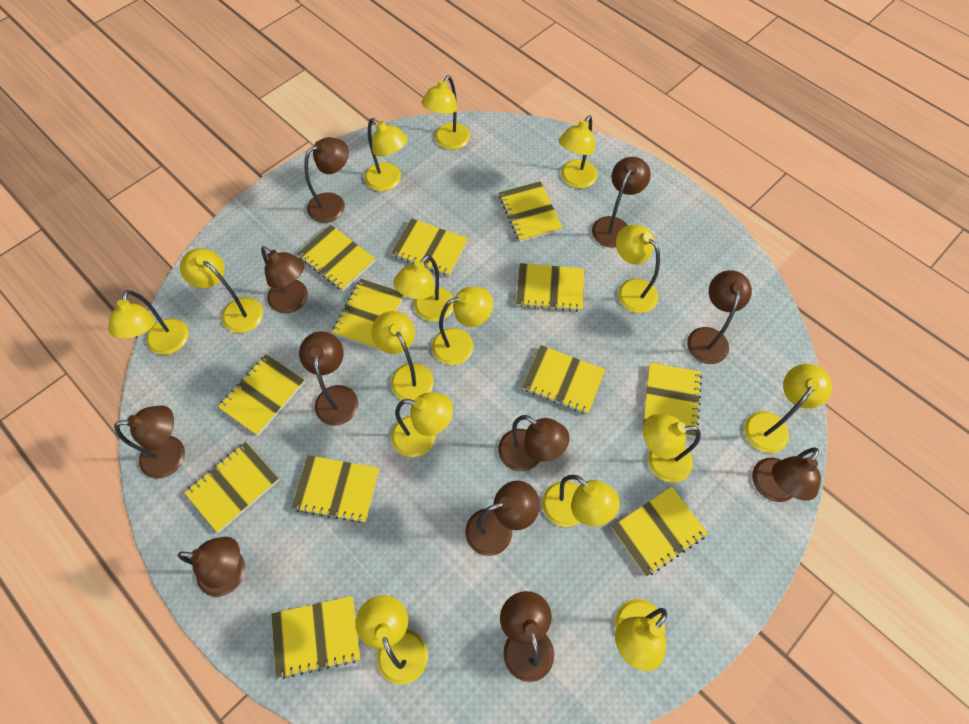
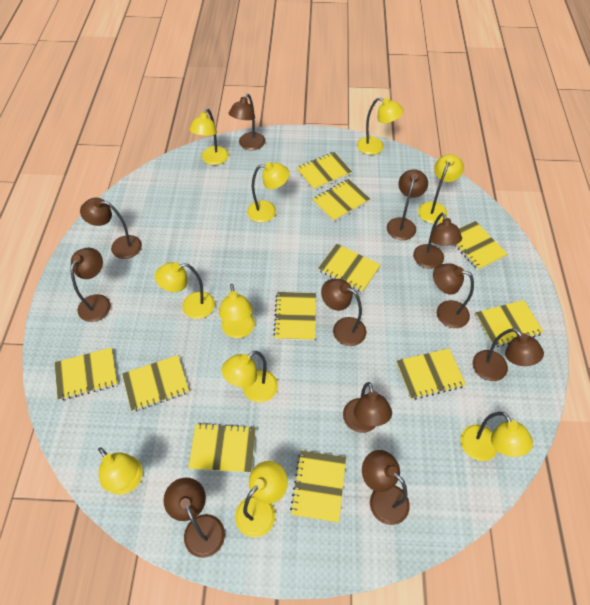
yellow lamp: [108,290,189,355] [180,248,263,333] [355,595,428,685] [364,118,407,191] [371,311,434,400] [391,392,453,457] [393,255,454,322] [421,76,470,150] [432,287,493,365] [542,475,620,527] [559,115,598,188] [615,599,667,671] [616,225,660,313] [643,414,701,483] [744,364,832,453] = 15 -> [98,447,143,495] [155,262,215,319] [189,108,229,165] [219,284,255,338] [222,351,278,402] [235,461,288,538] [247,162,290,223] [357,97,404,155] [418,154,464,224] [461,412,533,461] = 10
yellow notebook: [184,442,279,533] [218,354,305,436] [271,596,361,679] [291,455,379,523] [297,225,376,291] [332,278,404,349] [391,218,468,276] [499,181,563,242] [516,263,584,312] [522,345,606,414] [612,487,708,577] [643,362,702,437] = 12 -> [54,348,118,401] [122,355,189,412] [188,423,256,473] [273,292,316,341] [290,450,346,523] [297,152,352,190] [312,179,370,222] [318,244,381,293] [396,348,466,400] [455,221,508,270] [475,300,544,347] = 11

